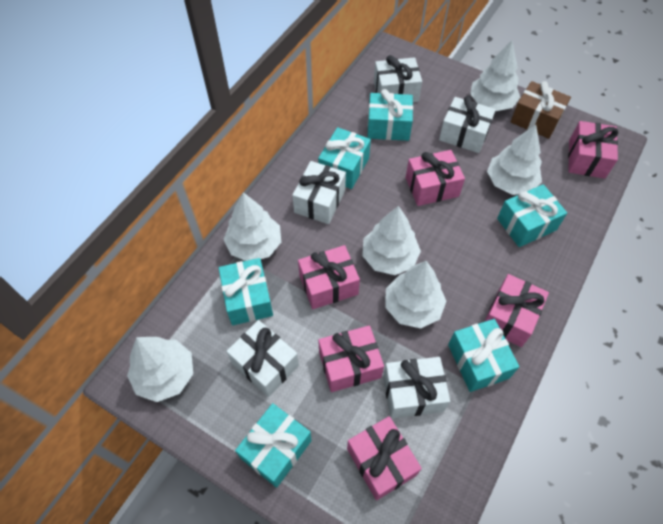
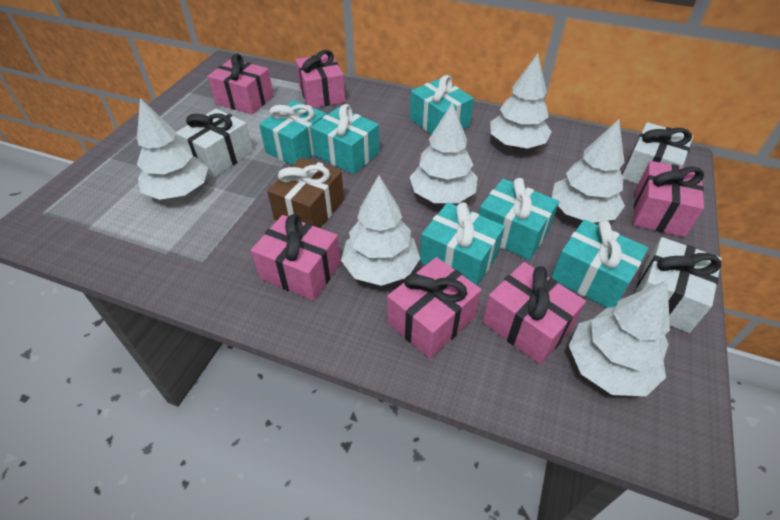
white gift: [226,320,299,397] [292,161,346,224] [374,55,422,102] [383,357,450,418] [439,96,496,153] = 5 -> [176,109,253,177] [622,122,693,184] [635,237,722,333] = 3

